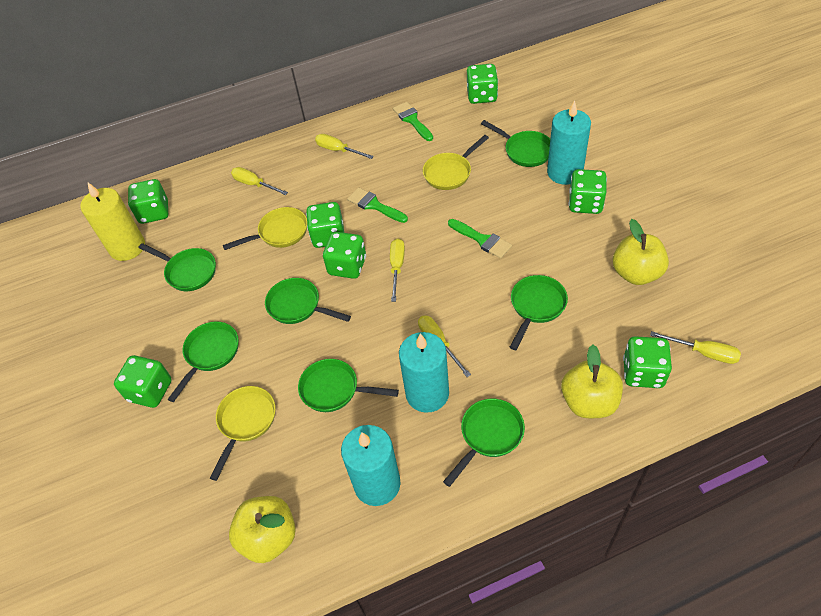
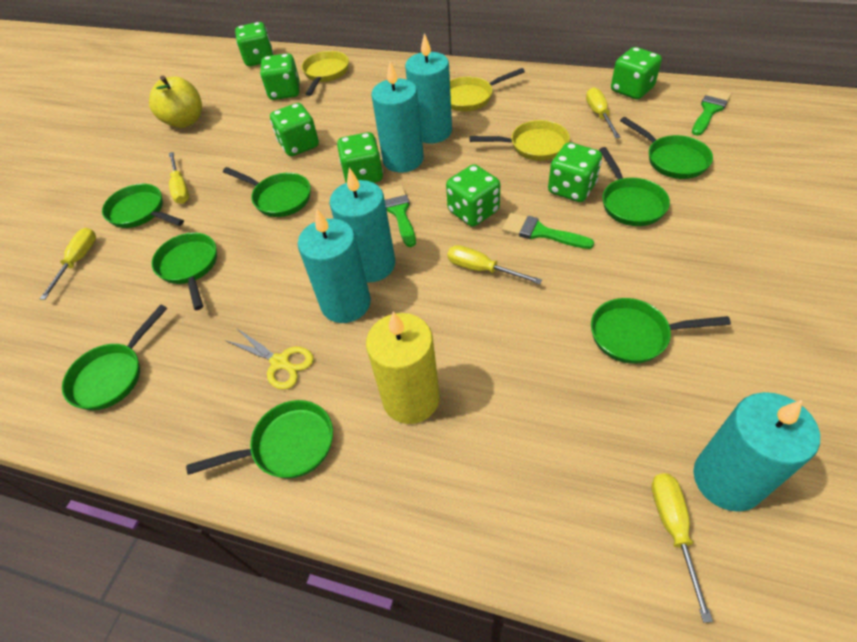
green pan: [138,243,216,291] [168,321,239,402] [265,278,351,324] [298,359,399,412] [443,399,525,487] [481,120,550,167] [510,275,568,350] = 7 -> [62,305,167,410] [102,184,184,228] [151,233,217,310] [186,400,333,478] [223,167,311,217] [591,298,731,364] [599,147,670,226] [620,117,713,179] = 8
turquoise candle: [341,425,401,506] [399,332,449,413] [547,100,591,185] = 3 -> [298,208,371,323] [330,167,395,283] [371,62,424,172] [405,33,452,144] [693,392,820,512] = 5
yellow apple: [229,496,296,563] [561,345,623,418] [613,219,669,285] = 3 -> [149,75,202,128] = 1
yellow scissors: none = 0 -> [225,329,314,390] = 1

